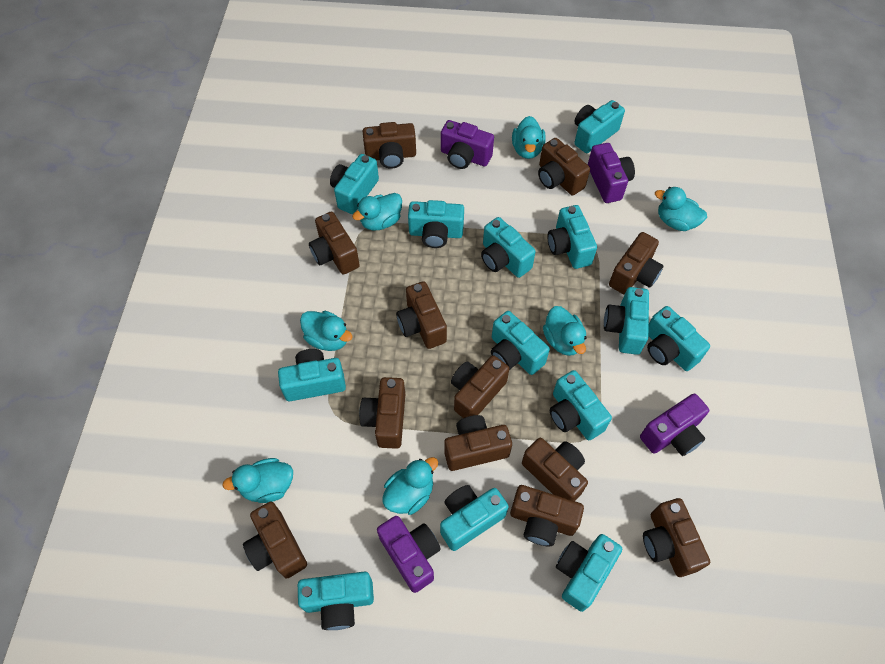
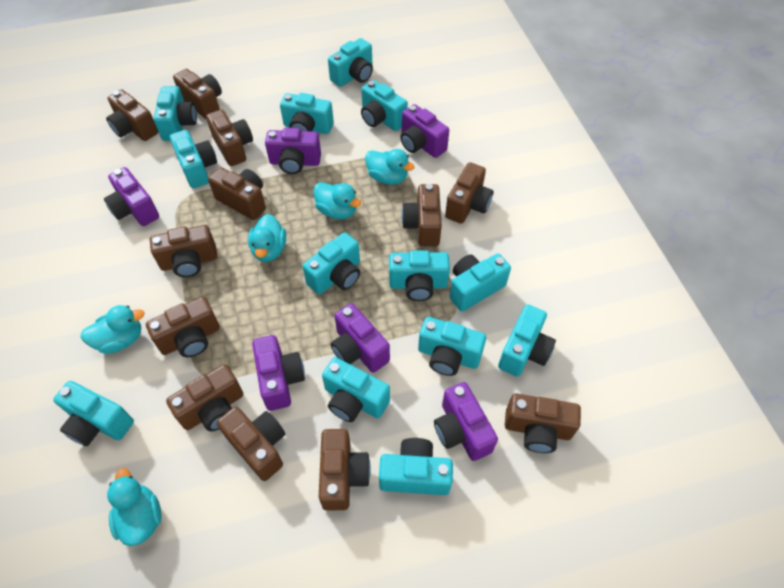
purple camera: [377,516,441,593] [441,120,494,169] [588,143,635,203] [640,394,709,456] = 4 -> [104,167,159,226] [252,335,305,411] [265,128,321,174] [331,303,390,373] [400,104,449,158] [434,382,498,461] = 6
turquoise duck: [222,458,293,503] [300,311,353,351] [352,193,402,230] [382,457,438,515] [512,116,546,159] [543,306,587,356] [655,187,707,231] = 7 -> [80,305,145,354] [107,468,162,546] [248,214,286,262] [313,182,361,219] [365,149,415,185] = 5

